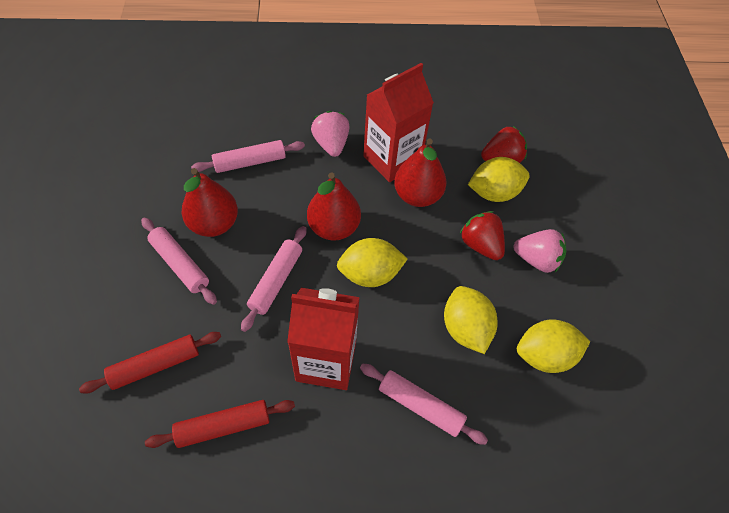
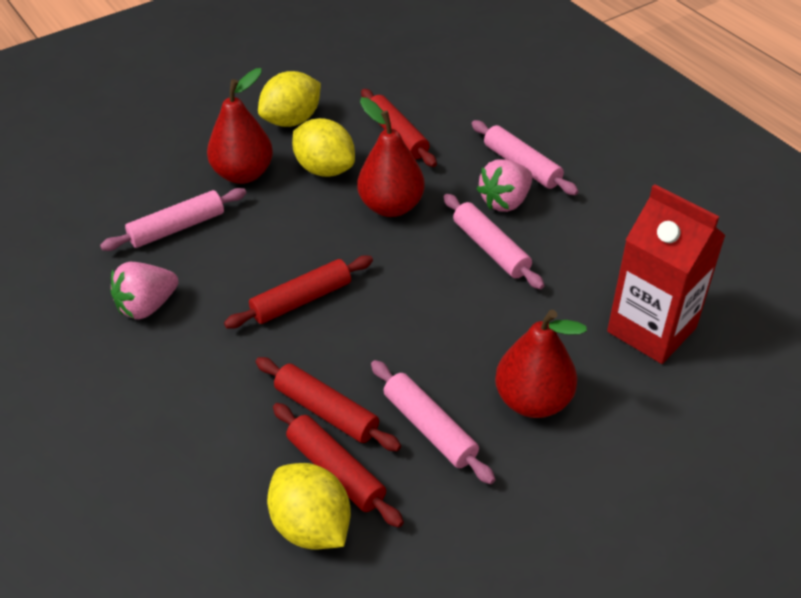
red carton: [287,288,360,390] [363,63,434,182] = 2 -> [607,184,726,364] = 1
red rolling pin: [79,332,221,394] [145,400,295,448] = 2 -> [224,256,373,329] [256,357,401,451] [273,403,404,528] [361,89,437,167] = 4
red strawberry: [460,211,505,260] [481,126,527,163] = 2 -> none = 0
yellow lemon: [337,238,407,287] [444,286,498,354] [468,157,530,202] [517,319,590,373] = 4 -> [258,71,321,127] [267,463,351,550] [292,118,355,177] = 3

